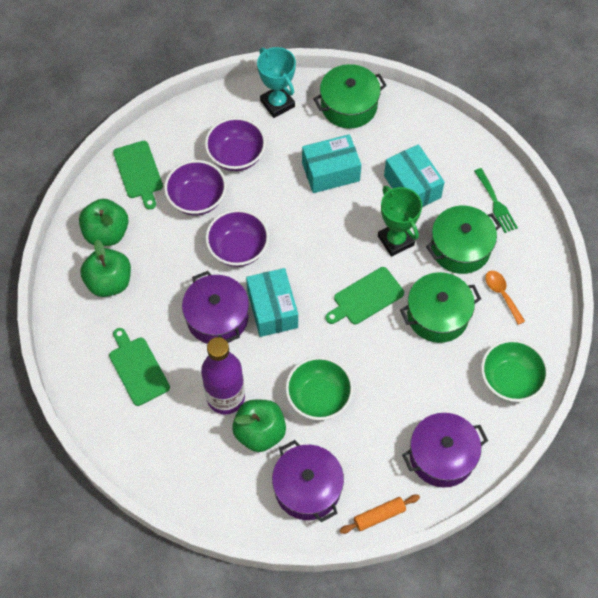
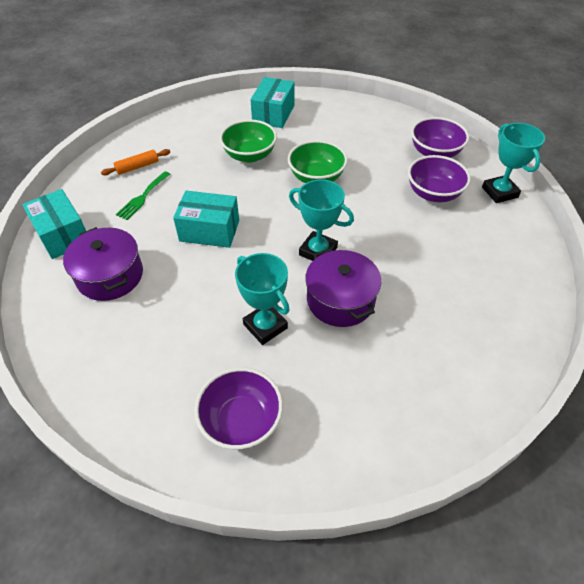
green apple: [79,199,129,246] [80,240,131,297] [232,400,286,452] = 3 -> none = 0
green cutting board: [109,328,170,406] [113,141,163,210] [326,267,404,324] = 3 -> none = 0
green pot: [313,64,387,129] [400,272,481,343] [426,206,501,274] = 3 -> none = 0
green trophy: [378,186,422,257] = 1 -> none = 0
orange spoon: [485,271,525,325] = 1 -> none = 0
purple bottle: [201,337,245,415] = 1 -> none = 0
purple pot: [182,271,249,344] [272,440,344,522] [402,413,488,487] = 3 -> [63,227,143,301] [305,248,381,327] = 2
turquoise trophy: [257,47,296,118] = 1 -> [235,253,290,345] [289,179,354,261] [482,123,545,203] = 3

